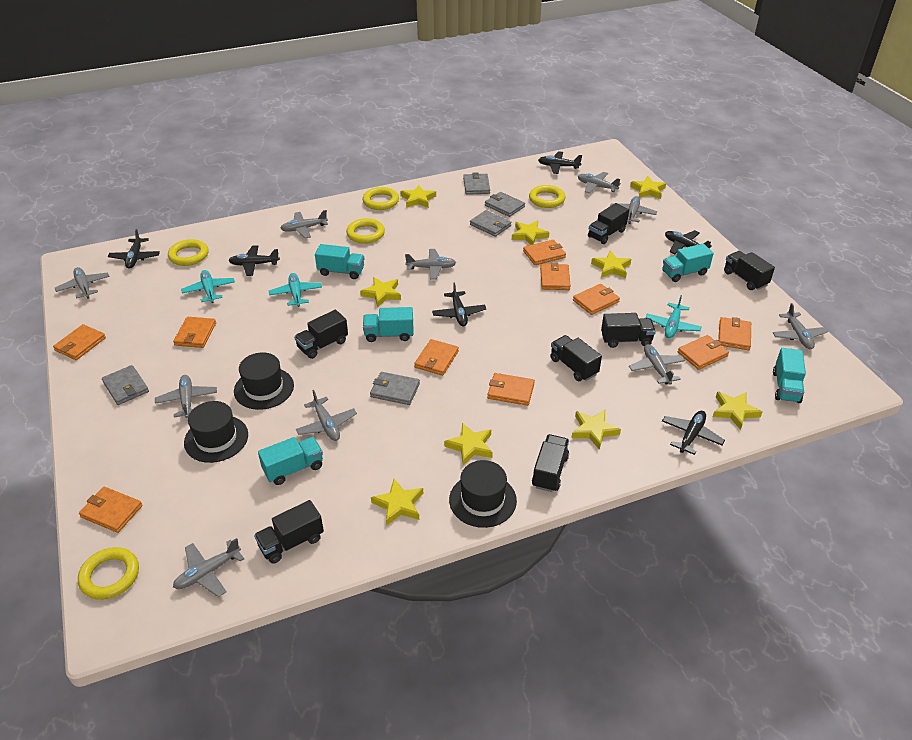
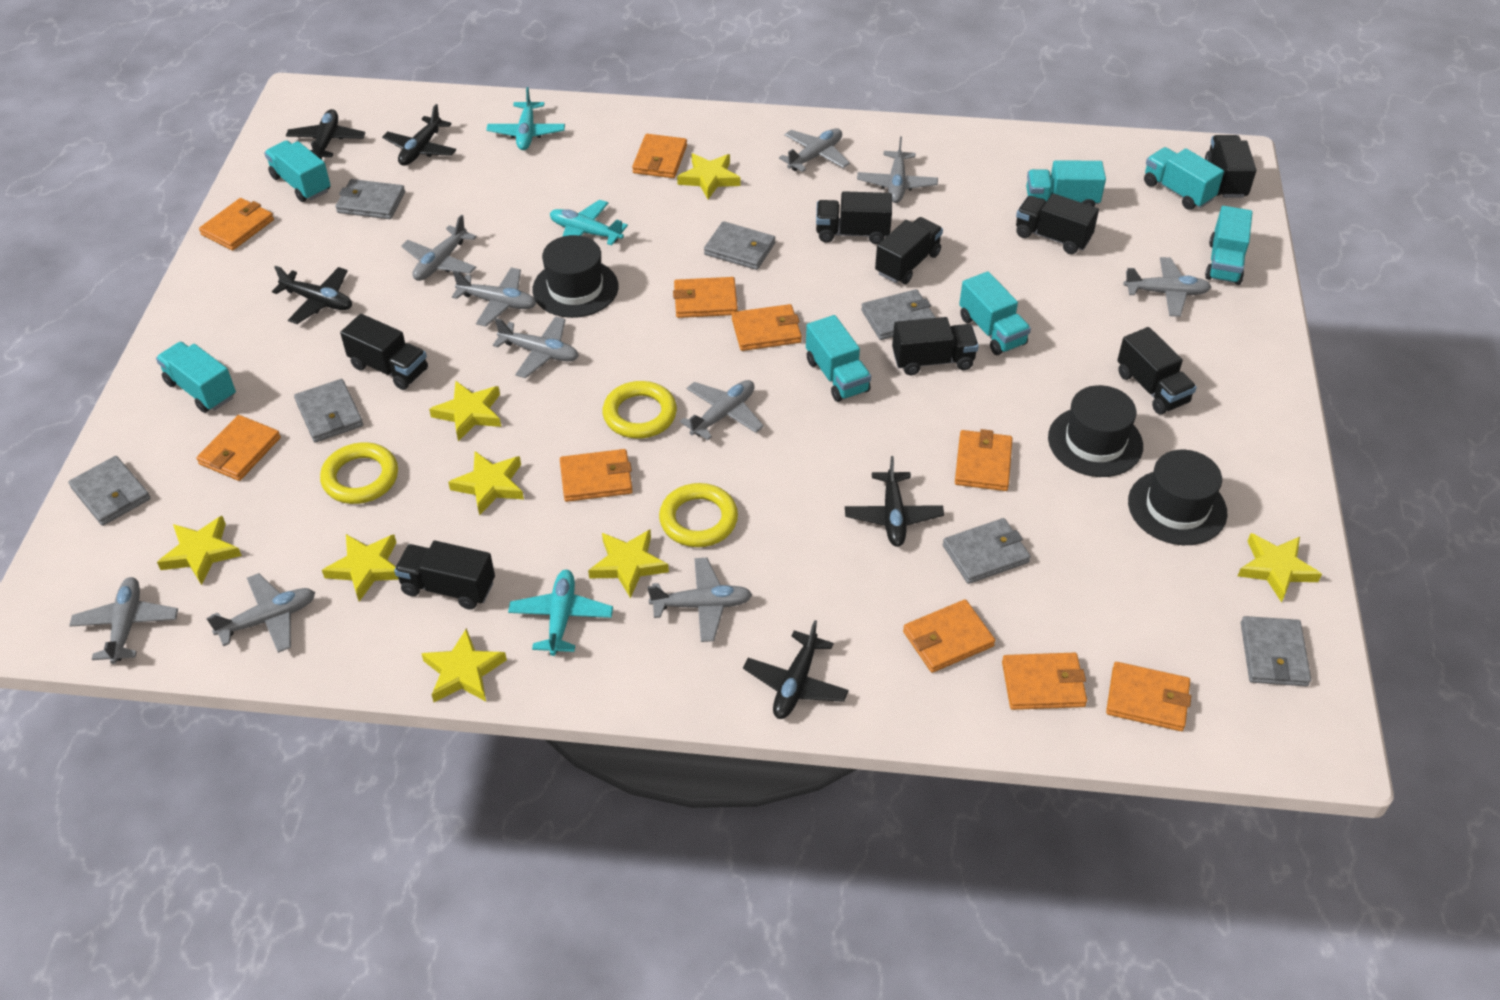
black plane: [108,229,160,269] [229,245,280,276] [432,282,486,326] [538,151,582,174] [662,411,725,455] [665,230,712,254] = 6 -> [272,266,352,324] [286,109,365,160] [382,104,456,166] [743,620,849,719] [845,456,944,547] = 5
black truck: [254,500,324,564] [294,310,348,359] [532,434,569,492] [550,335,602,381] [588,203,629,244] [601,313,656,348] [724,251,775,290] = 7 -> [340,314,428,390] [394,541,495,610] [816,191,892,244] [875,217,943,284] [892,317,979,375] [1016,193,1099,254] [1117,327,1197,415] [1205,135,1256,198] = 8
grey wallet: [102,365,149,405] [370,372,420,405] [463,172,490,195] [470,210,511,237] [485,192,525,217] = 5 -> [68,456,150,526] [294,379,363,442] [335,179,405,219] [704,221,775,270] [861,289,936,340] [943,518,1031,584] [1241,616,1311,686] = 7
turquoise truck: [258,437,323,485] [315,244,364,279] [363,307,414,342] [662,243,714,282] [773,348,806,403] = 5 -> [156,342,236,413] [264,140,331,202] [806,315,871,402] [959,271,1031,355] [1026,160,1106,207] [1144,147,1224,210] [1205,206,1252,285] = 7
yellow ring: [78,547,139,600] [168,239,209,266] [346,218,385,244] [362,187,399,210] [529,185,565,208] = 5 -> [320,442,398,504] [602,381,677,439] [659,483,738,547] = 3
yellow star: [360,277,401,307] [371,479,423,526] [400,185,436,208] [444,423,493,465] [512,220,549,245] [571,410,621,450] [591,251,631,278] [630,176,666,199] [713,391,762,430] = 9 -> [157,516,242,585] [322,534,399,601] [421,628,507,702] [429,381,501,441] [448,451,524,516] [588,530,669,598] [677,153,741,199] [1238,533,1322,602] = 8

